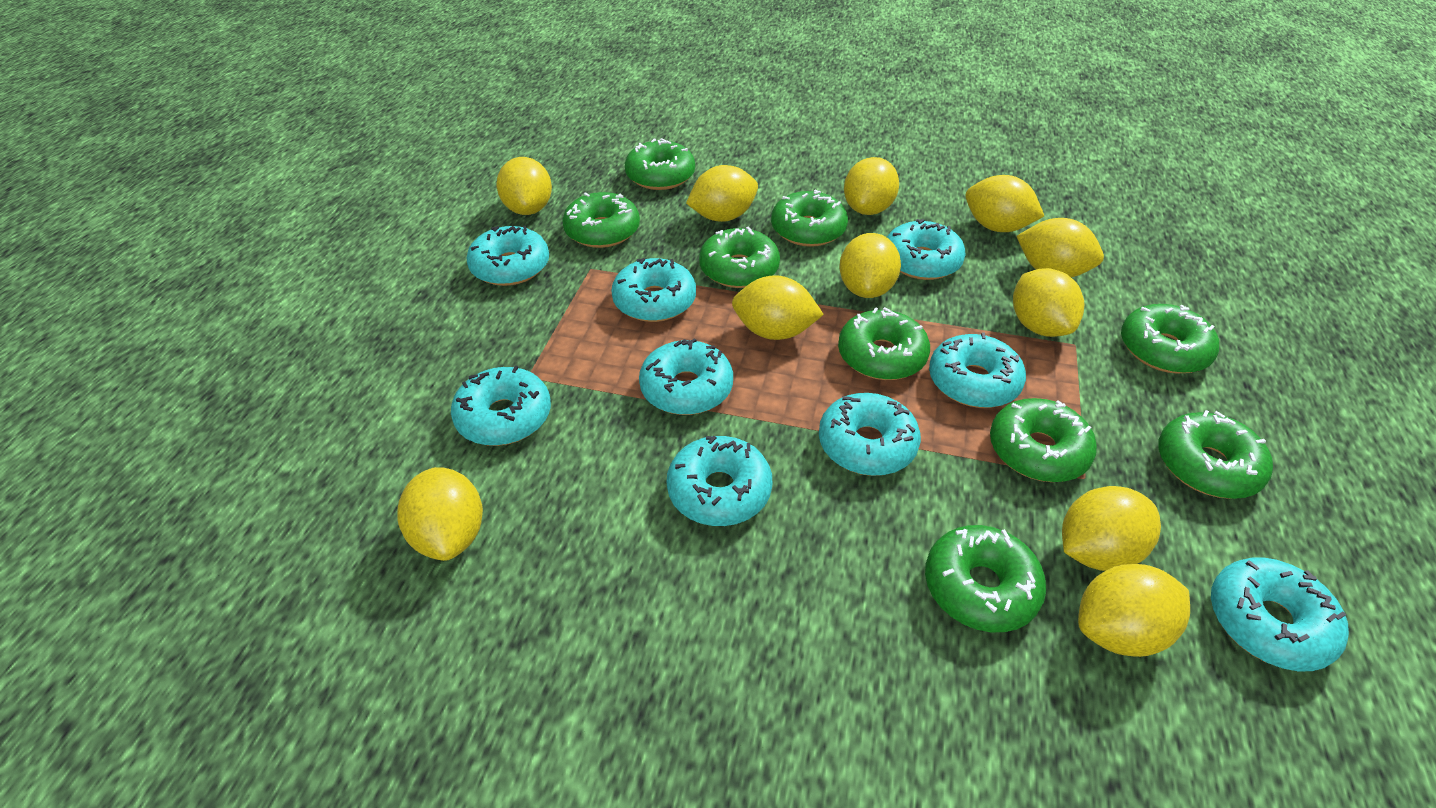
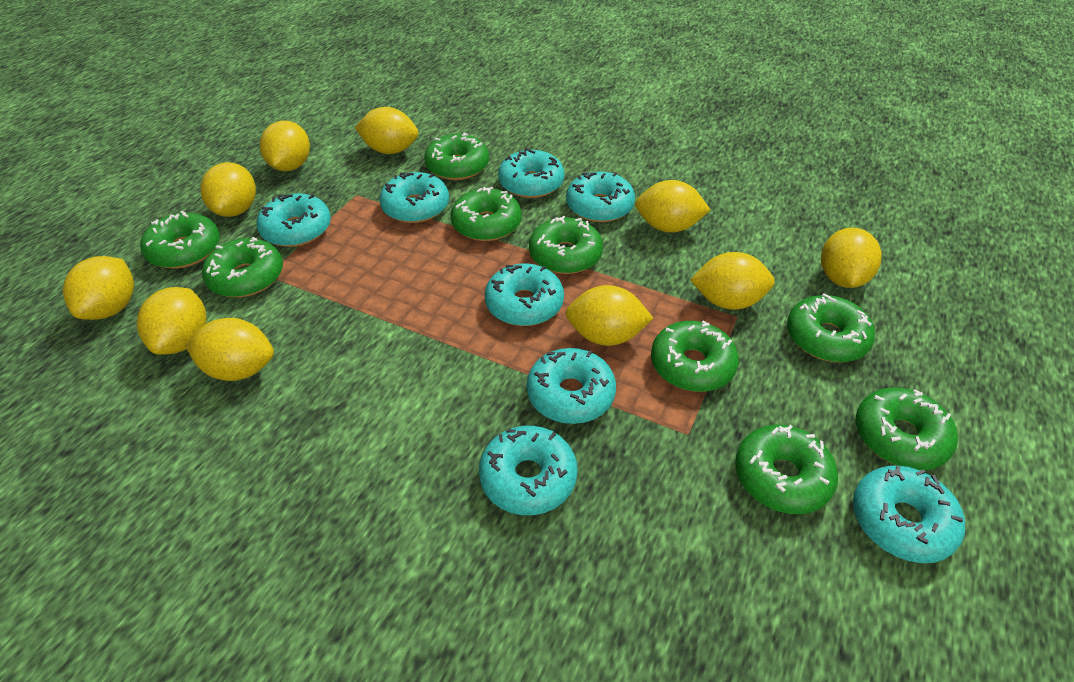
turquoise donut: [451,366,551,446] [466,226,549,286] [611,258,696,322] [639,338,733,415] [667,436,772,526] [819,393,921,476] [887,219,965,280] [929,332,1026,408] [1211,557,1349,671] = 9 -> [256,193,331,247] [379,172,449,223] [479,426,578,515] [485,263,564,326] [498,148,564,198] [527,348,616,424] [566,171,635,222] [853,465,965,563] = 8
yellow lemon: [397,467,483,561] [496,157,552,215] [686,165,758,222] [732,275,824,340] [839,233,901,298] [844,157,899,215] [966,175,1044,232] [1013,268,1085,337] [1016,218,1104,278] [1062,486,1161,571] [1078,564,1190,657] = 11 -> [63,256,134,320] [137,287,206,355] [185,318,274,381] [201,162,256,217] [260,120,310,171] [355,107,418,154] [566,285,653,346] [635,180,711,233] [690,252,775,310] [821,228,882,288] = 10

